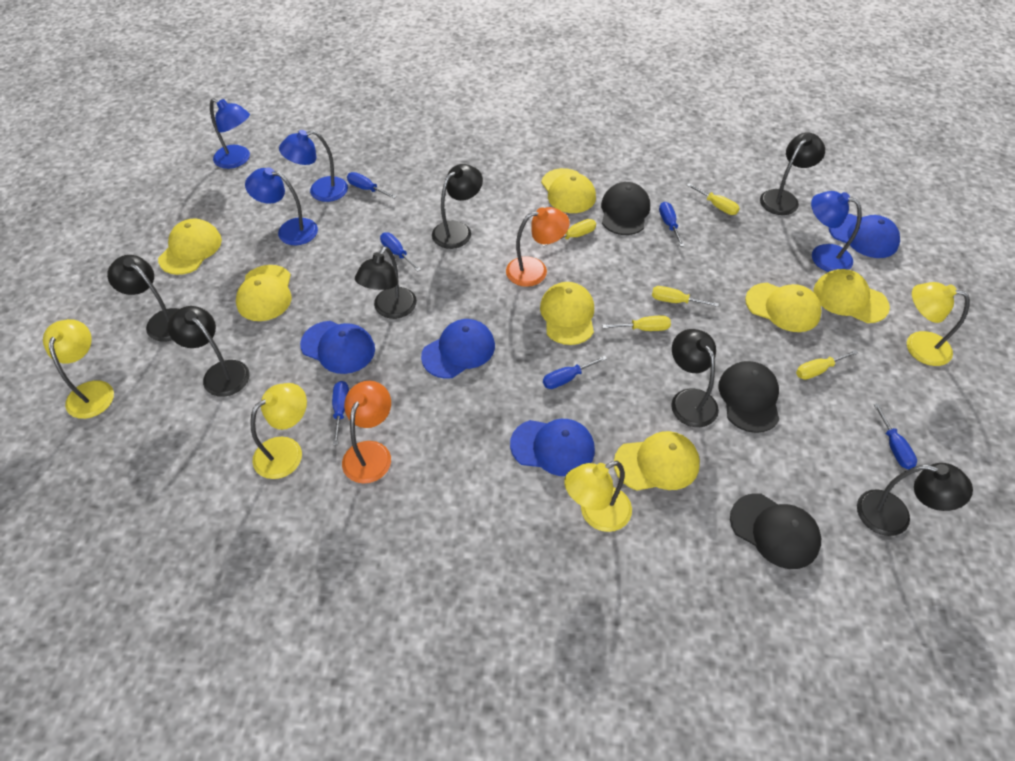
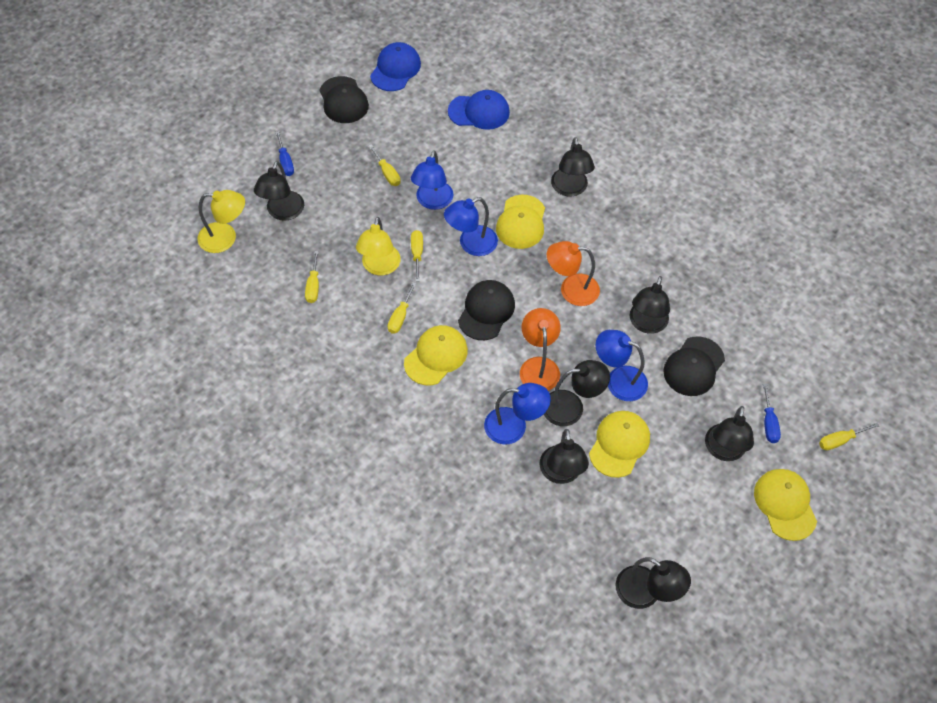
blue cap: [300,321,375,374] [421,319,495,379] [510,419,595,476] [829,214,900,258] = 4 -> [370,42,421,91] [448,90,510,130] = 2
blue screwdriver: [332,381,349,445] [347,172,396,199] [380,232,421,271] [543,356,607,389] [659,202,684,247] [874,404,917,469] = 6 -> [276,131,294,176] [763,384,781,443] = 2
yellow cap: [158,218,222,275] [236,265,291,321] [540,282,594,345] [541,168,596,213] [614,431,700,491] [745,283,822,332] [813,269,890,323] = 7 -> [404,325,468,385] [496,195,545,249] [589,411,650,478] [754,469,817,541] = 4
yellow lamp: [43,319,114,419] [250,383,307,479] [564,461,632,532] [907,282,970,366] = 4 -> [198,190,245,253] [356,217,401,275] = 2

